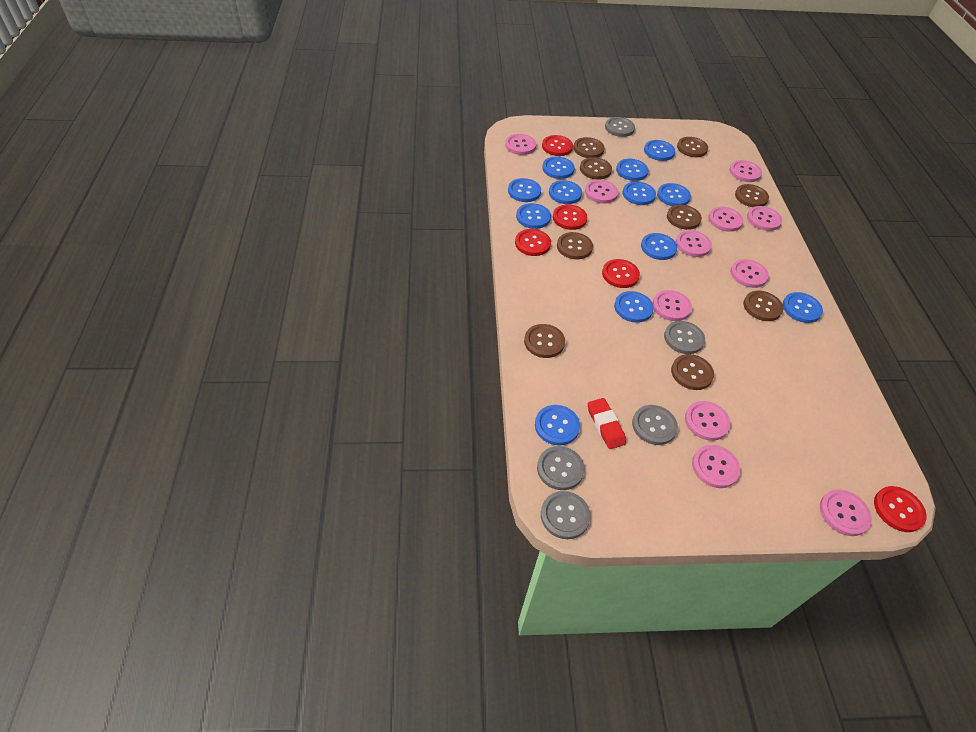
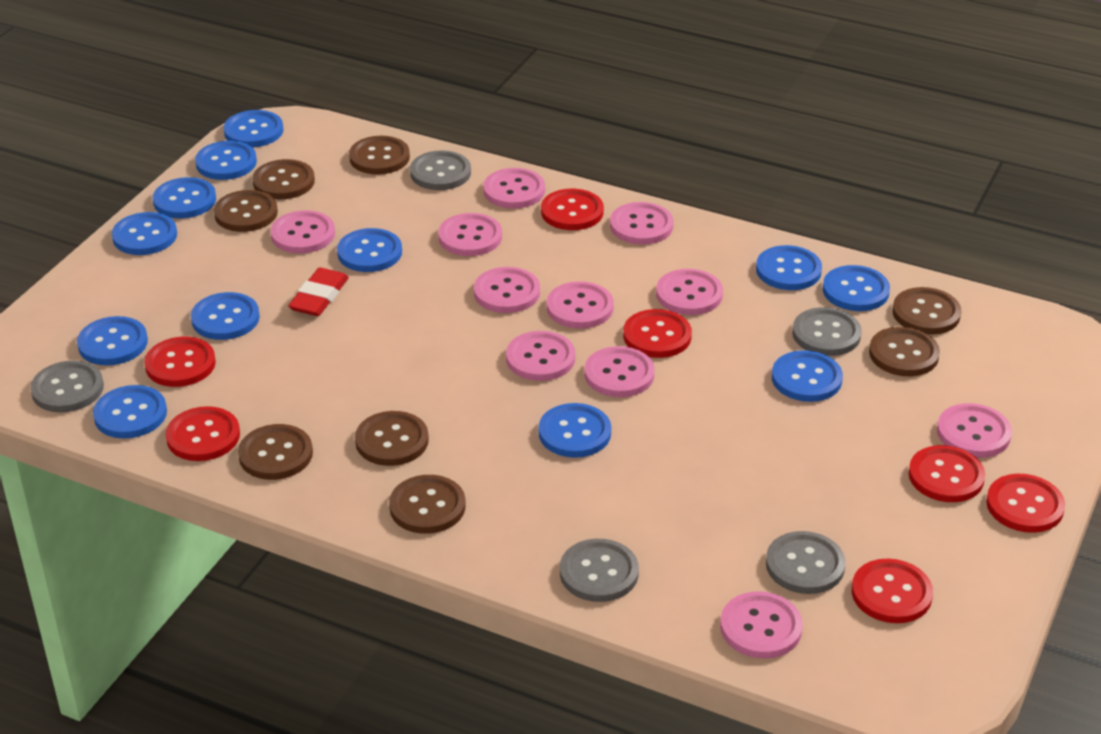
brown button: [524,324,565,358] [557,232,593,259] [573,137,605,158] [580,157,612,180] [667,205,702,230] [671,354,714,390] [677,137,708,157] [735,184,769,207] [743,291,784,321] = 9 -> [214,190,278,232] [238,424,313,480] [252,159,315,199] [349,136,410,175] [355,411,429,466] [389,475,466,534] [869,327,940,376] [892,287,962,335] = 8
red button: [515,229,551,256] [542,135,573,156] [553,204,587,230] [602,259,640,288] [874,486,927,532] = 5 -> [144,337,216,387] [166,406,240,461] [541,189,604,230] [623,309,692,358] [852,559,933,623] [908,445,985,502] [986,474,1065,533] = 7

